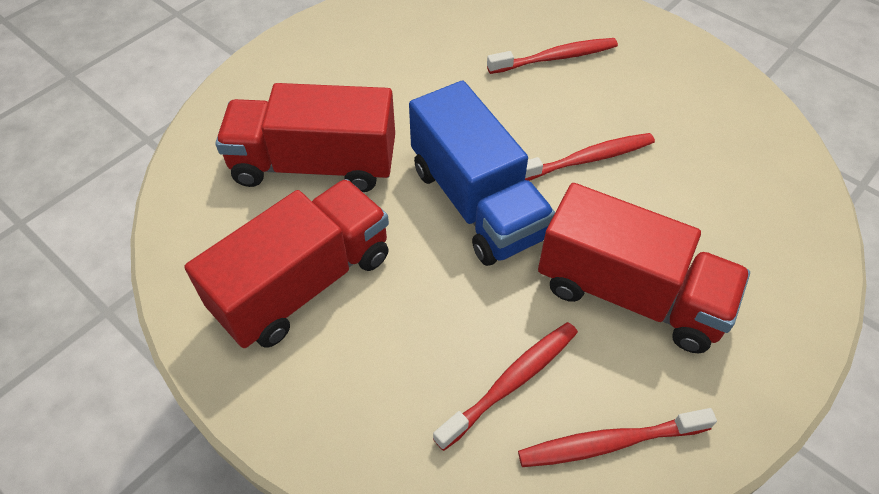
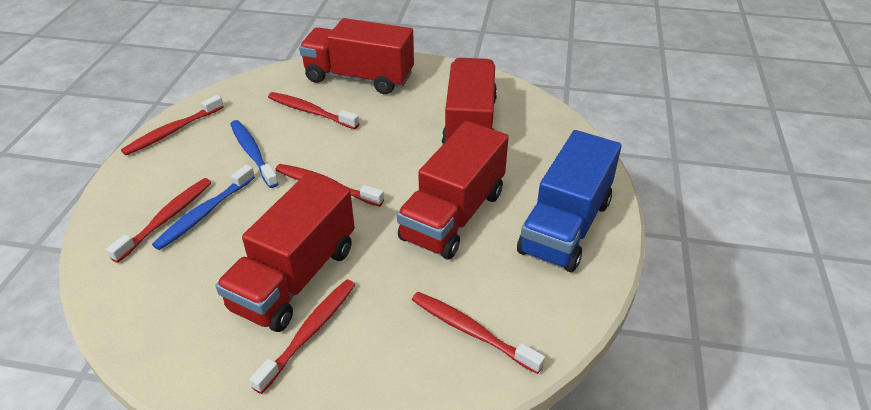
blue toothbrush: none = 0 -> [152,165,255,250] [231,120,279,188] = 2
red toothbrush: [433,322,578,451] [487,38,618,74] [518,408,717,467] [525,133,655,181] = 4 -> [106,178,211,263] [121,95,224,155] [249,279,355,394] [268,92,359,129] [275,164,384,207] [412,292,545,374] = 6
red truck: [184,179,389,348] [215,83,395,192] [538,183,750,353] = 3 -> [215,174,355,332] [299,18,414,94] [397,121,509,259] [442,58,497,144] = 4

